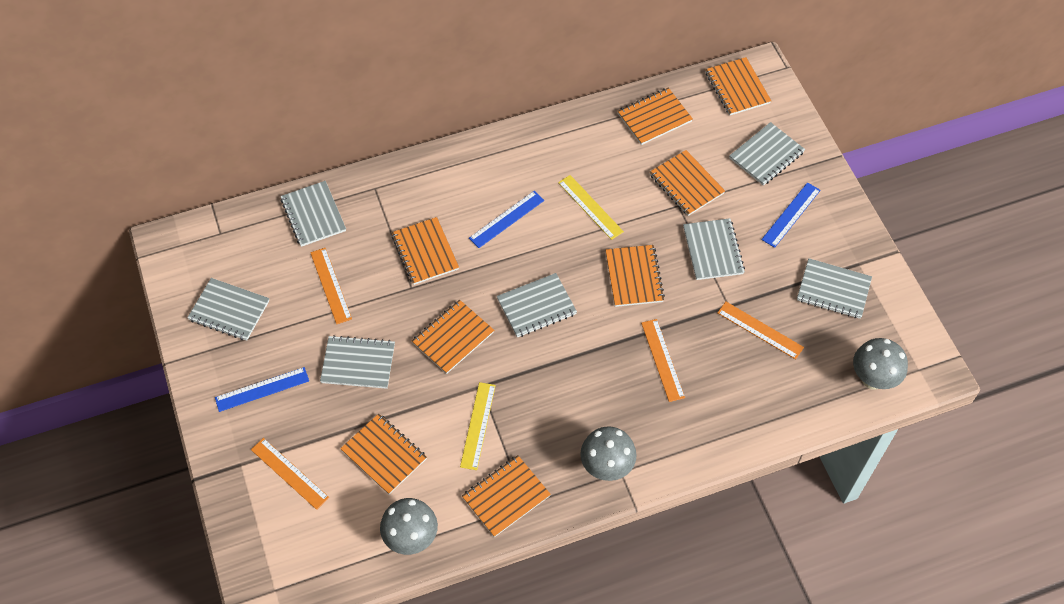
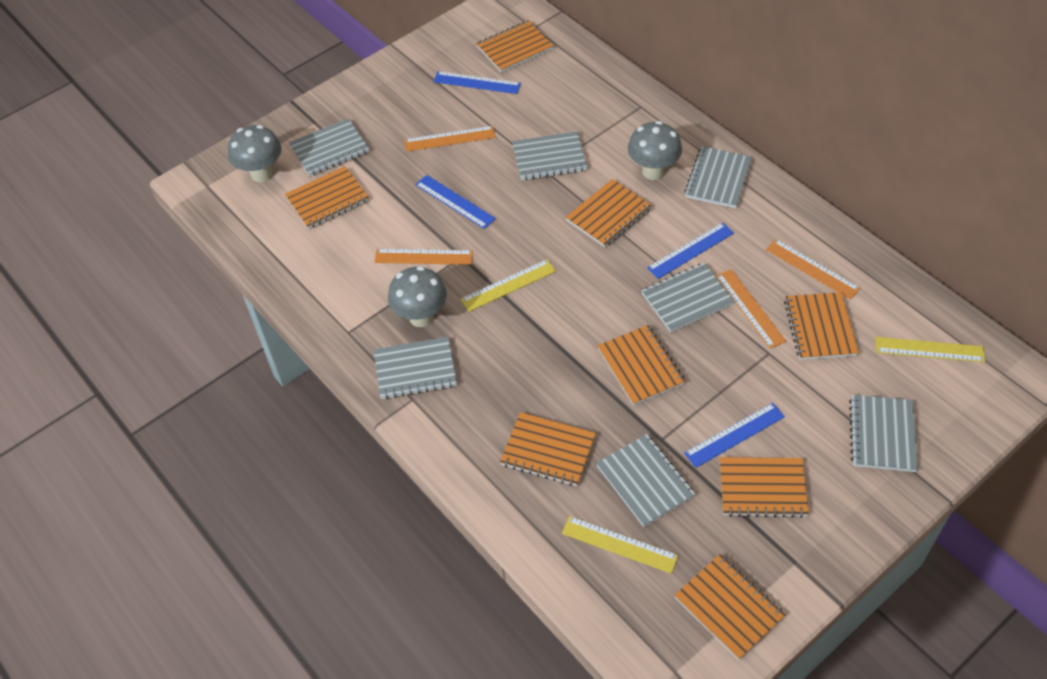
blue ruler: [215,367,309,412] [469,191,544,248] [762,182,820,248] = 3 -> [415,175,496,229] [433,71,521,94] [647,222,734,279] [684,403,785,468] = 4
yellow ruler: [460,382,496,470] [558,175,624,240] = 2 -> [460,259,556,312] [562,516,678,574] [875,337,985,362] = 3

